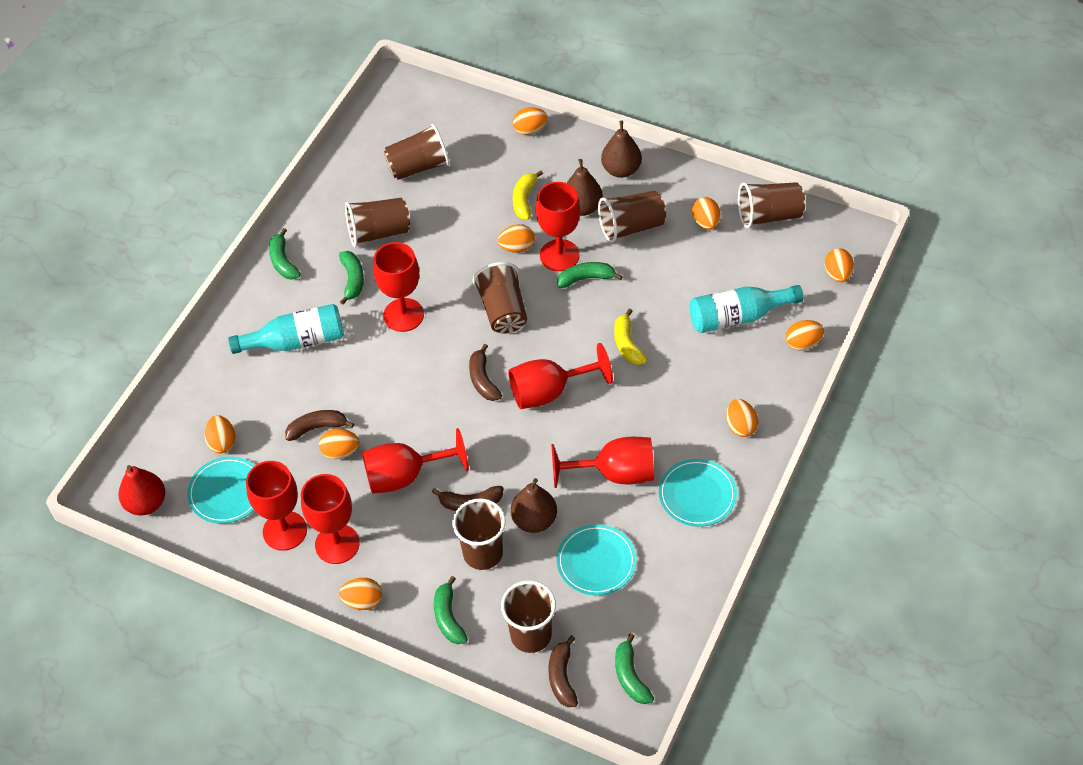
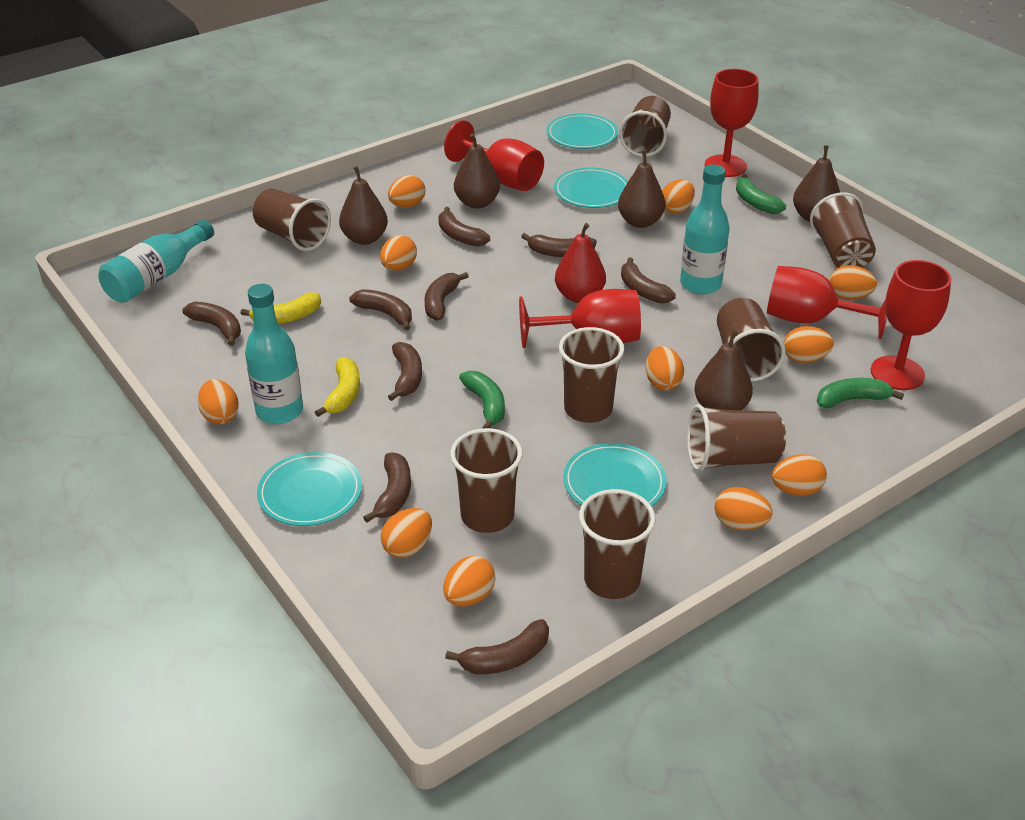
brown banana: [285,410,355,441] [432,486,504,511] [469,344,502,401] [548,635,578,707] = 4 -> [182,301,241,346] [349,289,412,331] [363,452,411,522] [388,342,422,401] [424,272,469,321] [438,207,490,247] [445,619,549,674] [521,233,597,257] [621,257,676,304] = 9
brown cup: [345,198,410,247] [384,124,450,180] [452,498,506,570] [473,262,527,334] [501,580,556,653] [598,191,666,243] [738,182,805,228] = 7 -> [253,189,331,251] [450,428,523,533] [559,327,624,423] [579,489,656,599] [619,96,671,157] [687,404,786,471] [717,298,786,382] [810,192,876,268] = 8
brown pear: [511,478,557,533] [567,159,603,216] [601,121,642,178] = 3 -> [339,166,388,245] [454,134,500,209] [618,150,666,228] [694,330,753,410] [793,145,840,222] = 5
green banana: [269,228,301,280] [339,251,364,305] [434,576,468,644] [557,262,623,288] [615,633,654,704] = 5 -> [459,371,505,428] [736,174,786,214] [817,378,904,408] = 3
orange egg: [205,415,236,453] [319,429,359,459] [339,578,382,610] [497,224,535,253] [512,107,548,135] [692,197,721,230] [726,399,758,437] [786,320,824,351] [825,248,854,282] = 9 -> [198,379,239,424] [380,235,417,271] [381,508,432,558] [388,175,425,208] [443,556,495,607] [646,346,684,390] [662,179,695,214] [715,487,772,530] [772,454,827,496] [783,326,834,363] [829,265,877,300] = 11
red goblet: [246,461,307,551] [301,474,360,564] [362,428,469,494] [373,242,424,332] [508,343,613,409] [536,182,580,271] [552,437,654,488] = 7 -> [444,120,544,191] [519,289,641,348] [705,69,759,177] [767,266,887,339] [870,260,951,390] = 5
turquoise bottle: [228,304,344,354] [690,285,804,333] = 2 -> [99,220,214,303] [245,284,303,424] [680,164,730,294] = 3
turquoise plate: [187,457,255,524] [557,524,636,596] [659,459,737,527] = 3 -> [257,452,362,526] [547,114,618,149] [554,168,628,208] [563,443,667,506] = 4

